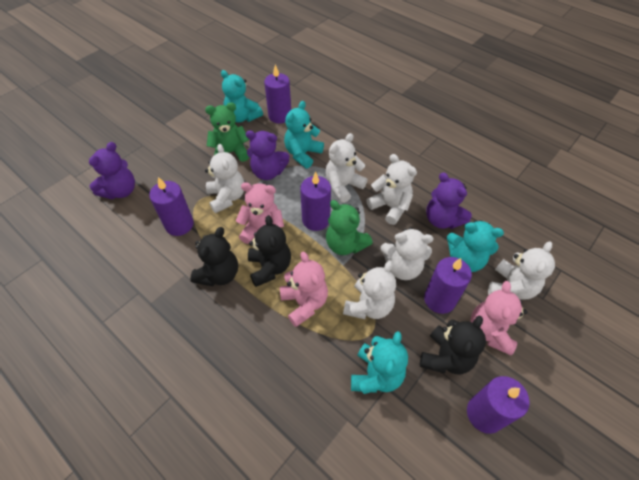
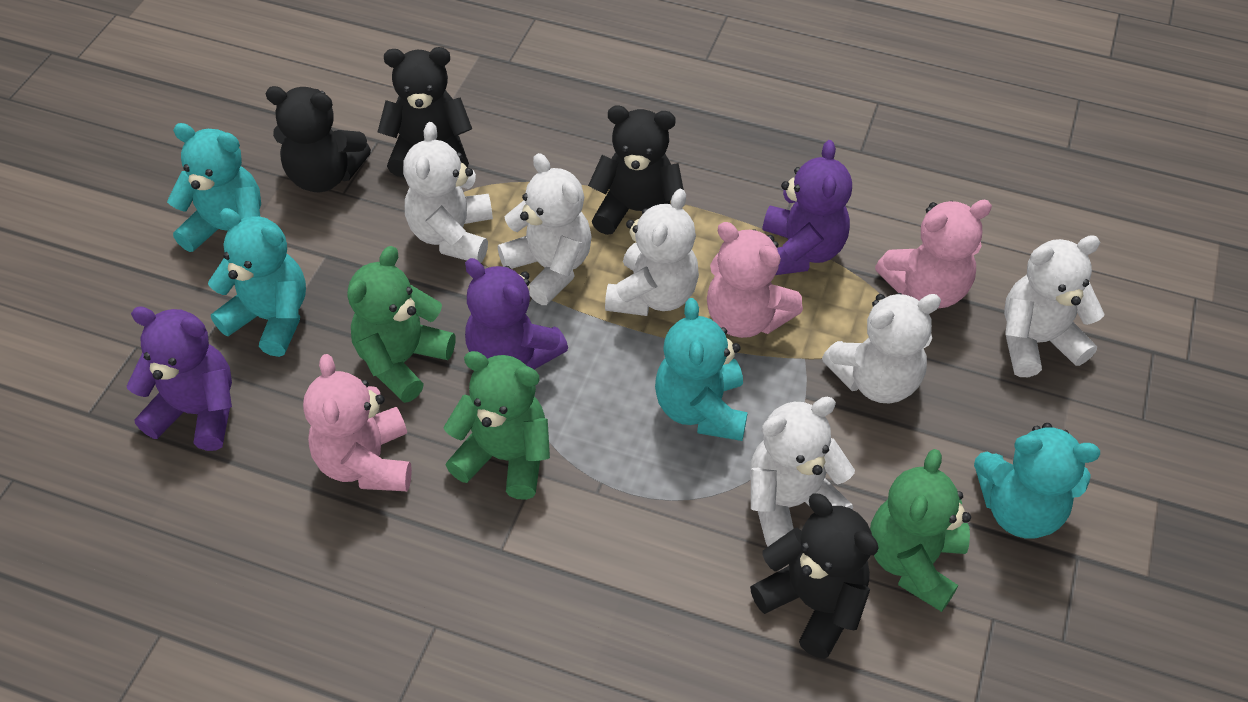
black teddy bear: [190,227,238,286] [248,215,291,287] [420,315,486,374] = 3 -> [265,86,371,192] [378,47,472,177] [588,106,684,235] [750,494,879,659] = 4
green teddy bear: [205,102,249,162] [326,200,373,255] = 2 -> [347,246,456,403] [443,351,550,500] [870,449,971,612] = 3
purple candle: [149,177,194,236] [264,65,291,124] [300,172,331,231] [424,257,472,314] [467,376,530,434] = 5 -> none = 0

